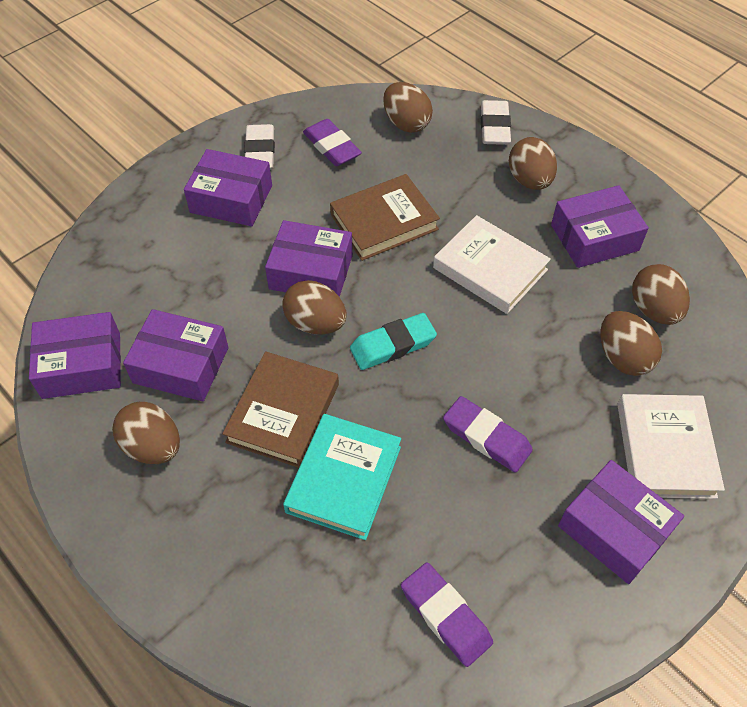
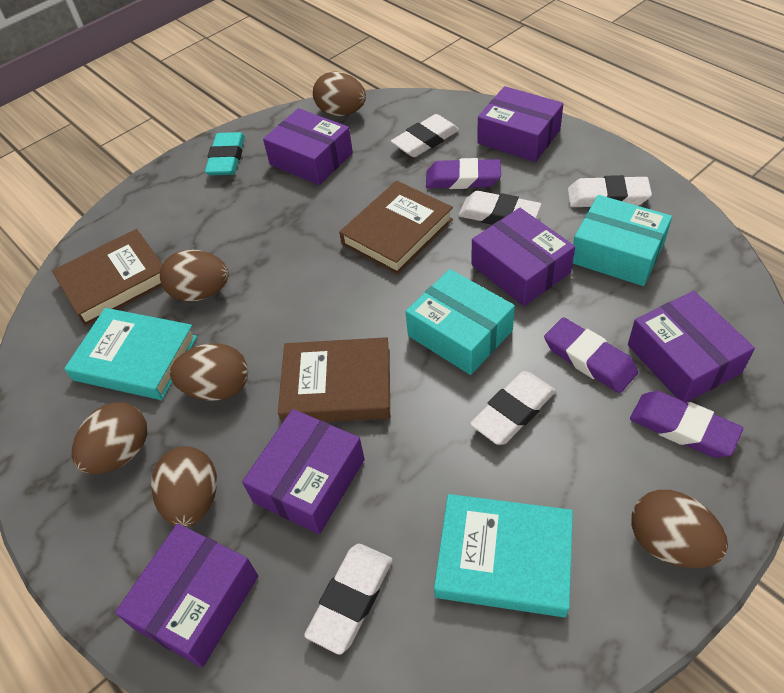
brown book: [222,351,339,468] [330,174,440,261] = 2 -> [52,229,163,326] [278,337,390,423] [339,181,453,275] = 3
turquoise book: [283,414,401,540] = 1 -> [64,308,197,400] [434,494,573,617] = 2
turquoise box: none = 0 -> [405,269,515,375] [573,195,672,286] = 2
white book: [433,215,551,314] [617,394,725,499] = 2 -> none = 0
white eraser: [244,124,275,170] [481,100,511,145] = 2 -> [304,544,393,655] [391,114,459,157] [458,191,541,225] [470,371,556,445] [567,175,652,207] = 5

